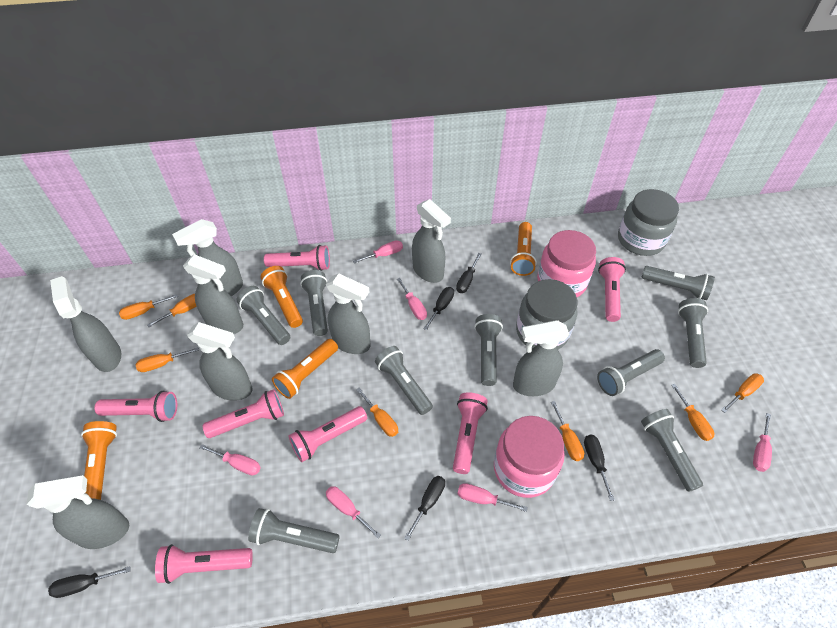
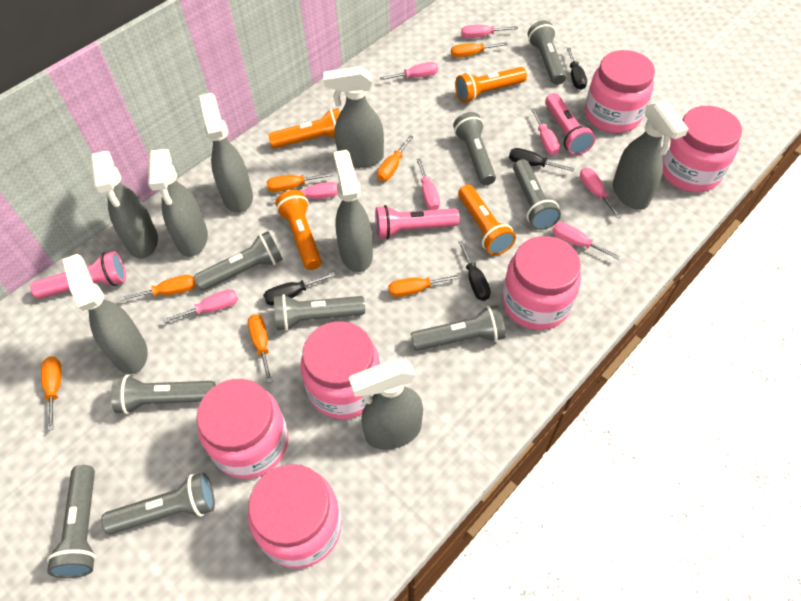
black screwdriver: [48,566,131,598] [404,476,445,541] [423,287,454,330] [456,253,482,293] [584,435,615,501] = 5 -> [263,272,335,305] [458,241,491,301] [509,148,575,172] [567,48,587,90] = 4
grey jar: [516,279,577,350] [618,189,679,256] = 2 -> none = 0
pink flashlight: [94,391,177,422] [155,544,253,584] [202,389,284,438] [264,245,330,271] [289,406,367,462] [453,392,488,474] [598,257,626,322] = 7 -> [30,251,126,299] [375,205,460,239] [545,93,596,155] = 3
pink jar: [494,416,565,498] [537,230,596,297] = 2 -> [196,379,288,479] [248,464,342,569] [301,321,380,419] [502,236,581,330] [585,50,655,133] [662,106,742,192] = 6
pink screwdriver: [199,444,261,475] [326,486,381,539] [353,240,403,264] [397,278,427,320] [458,483,528,512] [753,413,772,472] = 6 -> [163,289,238,323] [271,182,338,200] [380,62,438,80] [416,158,440,210] [461,25,518,38] [531,108,560,155] [553,222,621,260] [580,167,621,219] = 8

